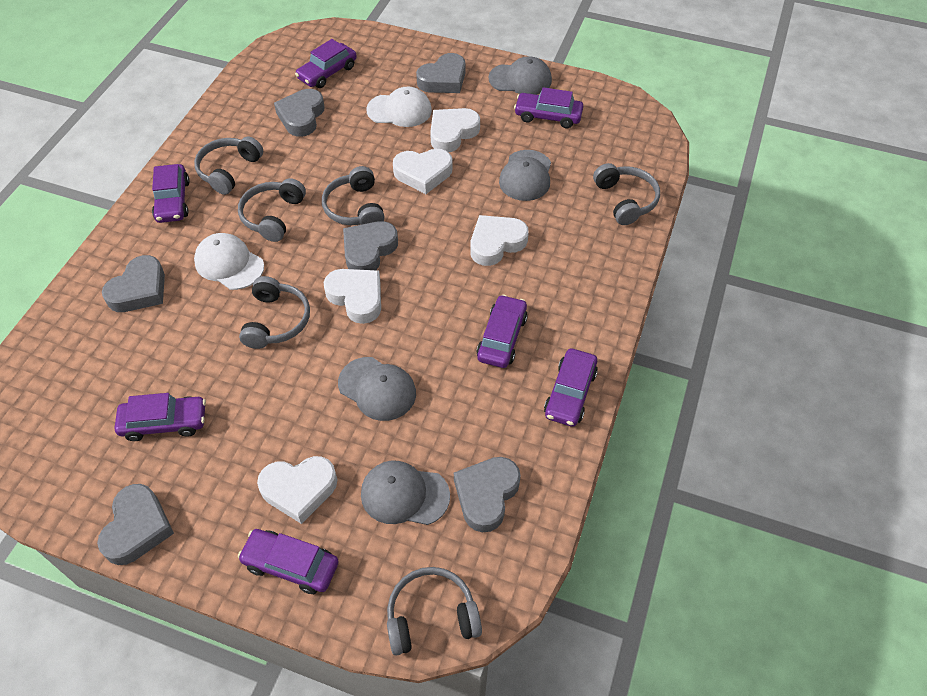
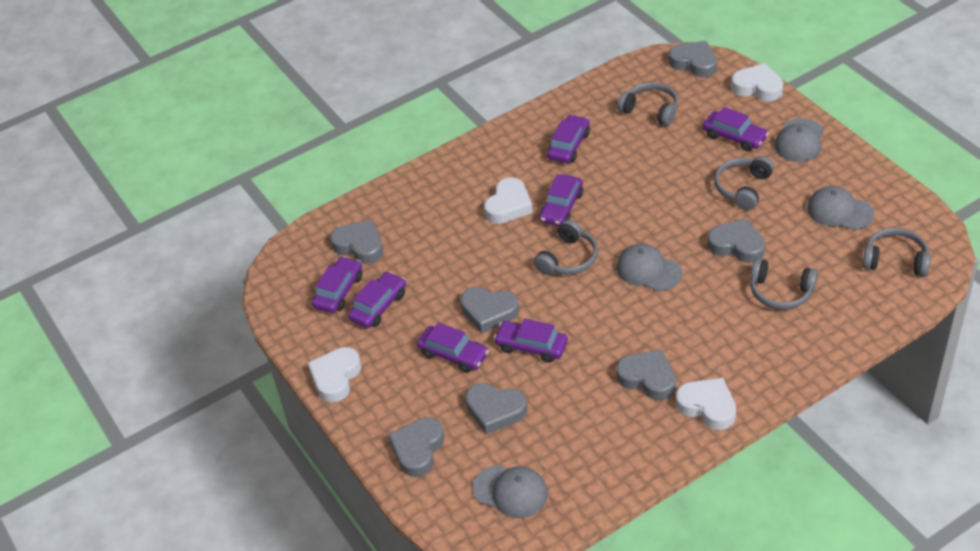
grey headphones: [194,136,263,195] [238,178,306,242] [239,276,310,349] [322,166,385,225] [387,567,482,656] [593,163,660,225] = 6 -> [534,220,598,275] [618,82,678,126] [714,156,774,210] [751,258,818,310] [863,228,931,276] = 5
grey heart: [97,484,174,565] [102,255,165,312] [274,89,325,137] [343,221,398,270] [416,53,465,93] [454,457,521,532] = 6 -> [330,220,383,264] [388,417,444,477] [460,287,519,333] [465,383,527,435] [616,349,676,400] [669,41,717,78] [707,218,765,263] = 7
white cap: [194,233,264,290] [366,87,432,127] = 2 -> none = 0
white heart: [257,456,338,524] [324,269,381,324] [393,149,453,194] [430,108,480,152] [470,215,529,266] = 5 -> [308,347,362,402] [484,177,533,224] [676,378,736,430] [731,63,783,101] = 4

